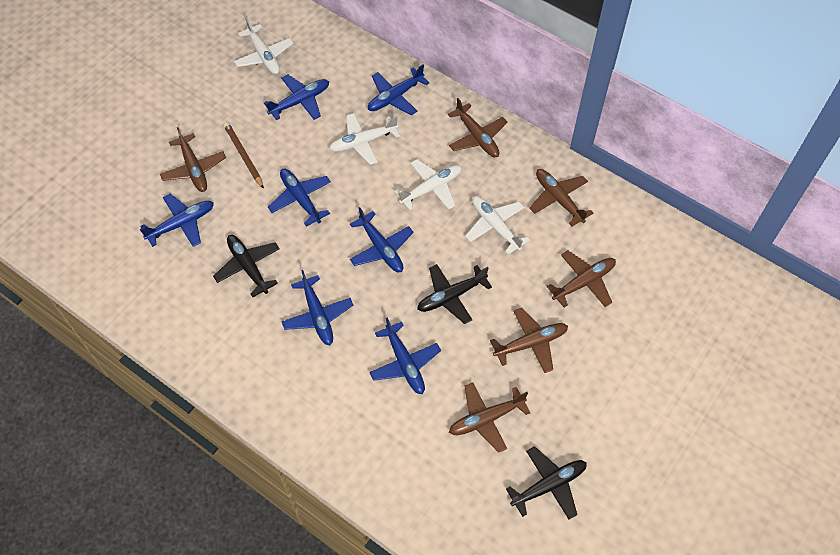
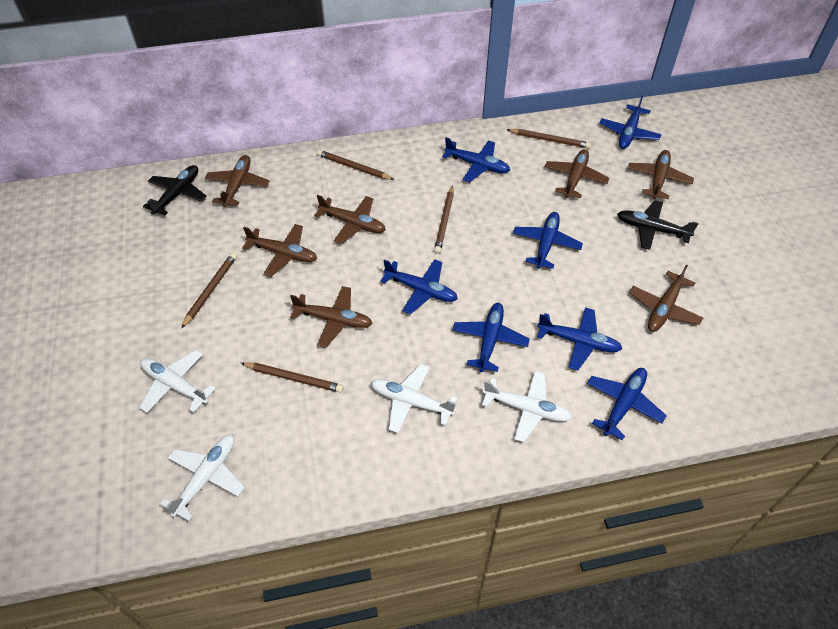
black plane: [213,235,280,297] [417,264,492,324] [506,446,587,519] = 3 -> [143,165,207,215] [617,200,699,250] = 2
brown pencil: [223,122,264,189] = 1 -> [181,253,237,329] [241,362,344,393] [317,150,395,180] [434,185,454,254] [506,129,591,148] = 5
brown plane: [160,127,226,192] [448,98,508,157] [449,382,530,453] [490,308,568,373] [529,169,593,226] [546,250,616,307] = 6 -> [205,155,270,207] [242,224,317,277] [290,286,373,347] [314,195,386,244] [545,149,609,198] [628,150,694,199] [629,265,703,332] = 7

